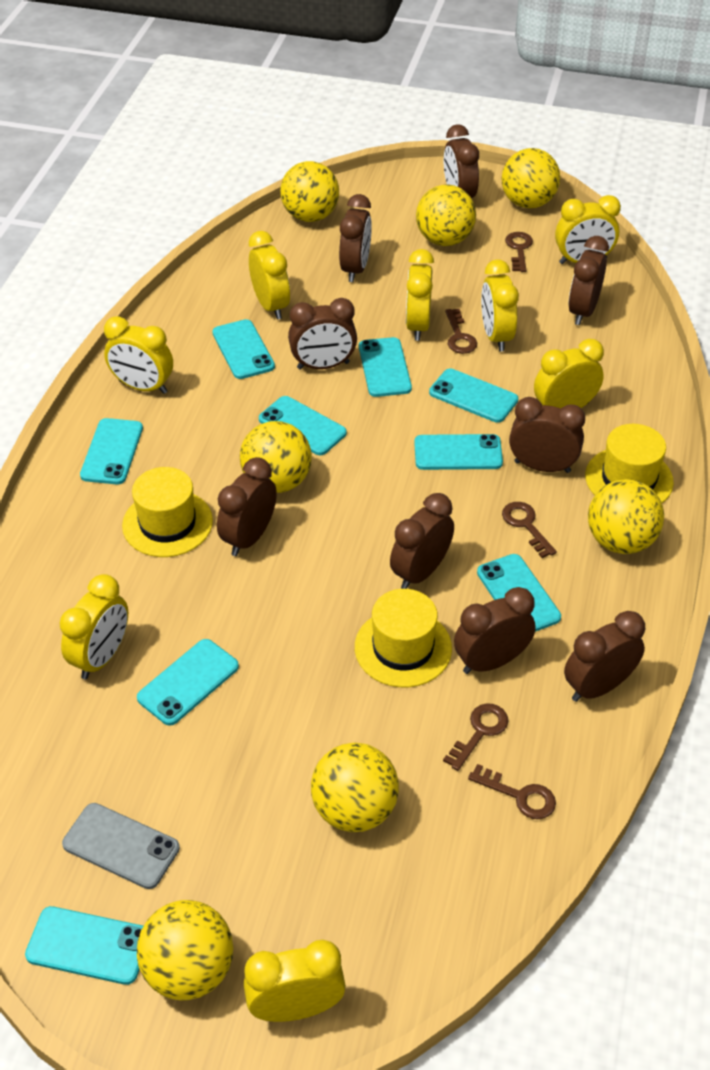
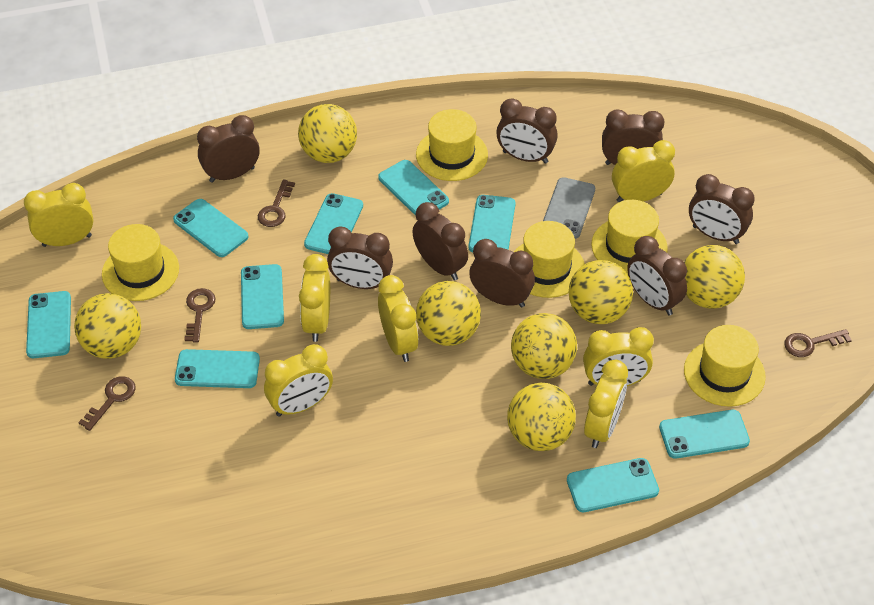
brown clock: [217,457,277,556] [288,298,357,370] [339,194,372,282] [390,493,454,589] [444,124,479,198] [454,587,536,674] [509,397,585,473] [564,611,645,702] [569,236,609,325] = 9 -> [197,115,260,183] [327,226,393,289] [412,202,468,281] [469,239,535,308] [496,98,558,163] [602,109,665,165] [627,236,687,316] [689,174,755,244] = 8
brown key: [443,703,509,771] [445,309,477,354] [468,764,556,819] [502,502,557,558] [505,232,533,272] = 5 -> [78,376,136,431] [184,288,216,342] [258,179,295,227] [784,329,852,357] = 4
yellow clock: [60,574,128,679] [104,316,173,394] [244,940,346,1022] [249,231,290,320] [406,249,434,341] [481,259,519,352] [534,339,604,408] [555,195,621,264] = 8 -> [24,183,94,247] [264,344,333,417] [299,254,330,342] [378,275,418,362] [583,327,654,386] [584,360,628,448] [612,140,675,202] = 7
yellow hat: [122,467,213,557] [355,589,452,687] [585,424,674,503] = 3 -> [102,224,179,301] [416,109,488,181] [514,221,585,298] [591,200,668,274] [684,325,766,407] = 5

